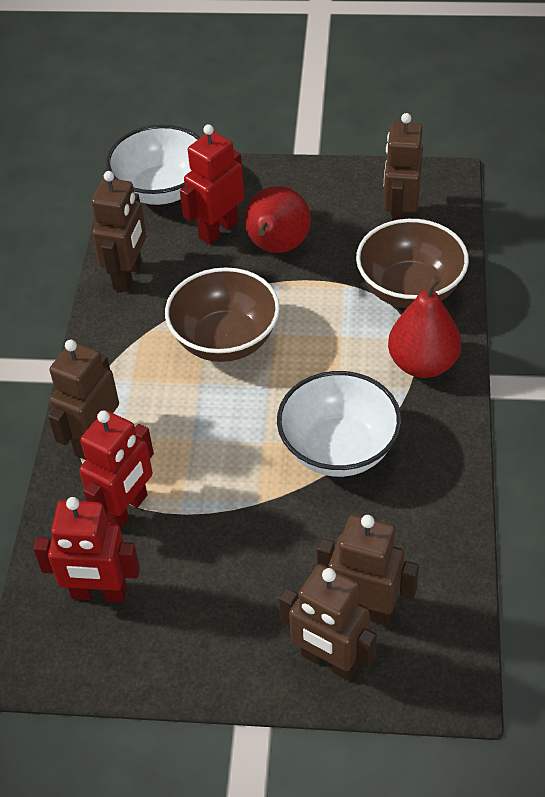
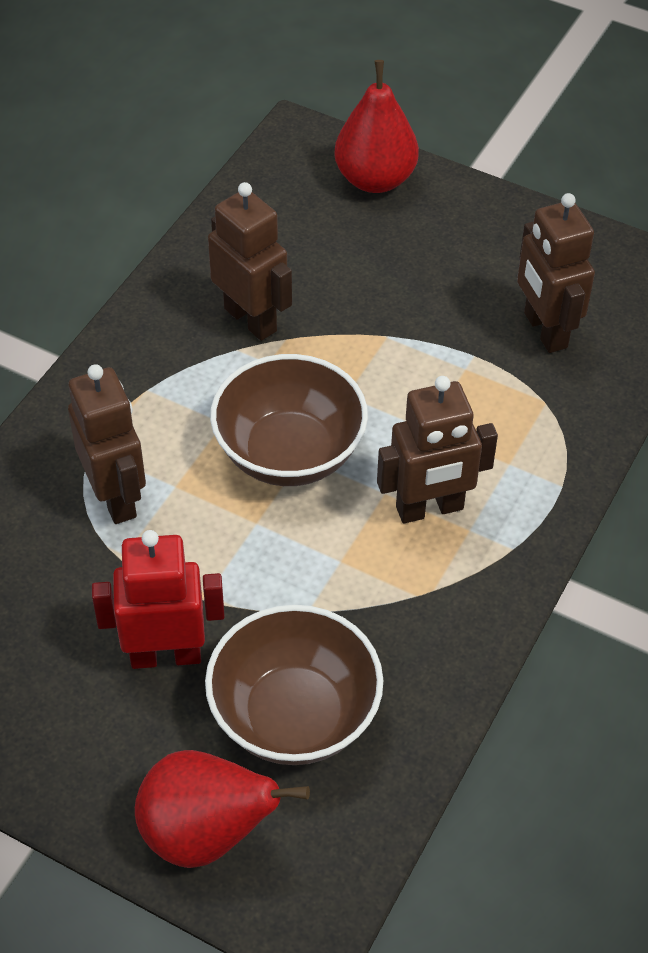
brown robot: [48,340,119,460] [91,171,147,292] [279,564,377,681] [317,515,419,625] [383,113,423,221] = 5 -> [68,364,146,524] [208,182,292,341] [377,376,498,523] [517,193,595,353] = 4
red robot: [33,497,140,602] [79,411,154,530] [180,124,244,244] = 3 -> [92,530,225,669] = 1
white bowl: [106,125,200,205] [277,371,401,477] = 2 -> none = 0

